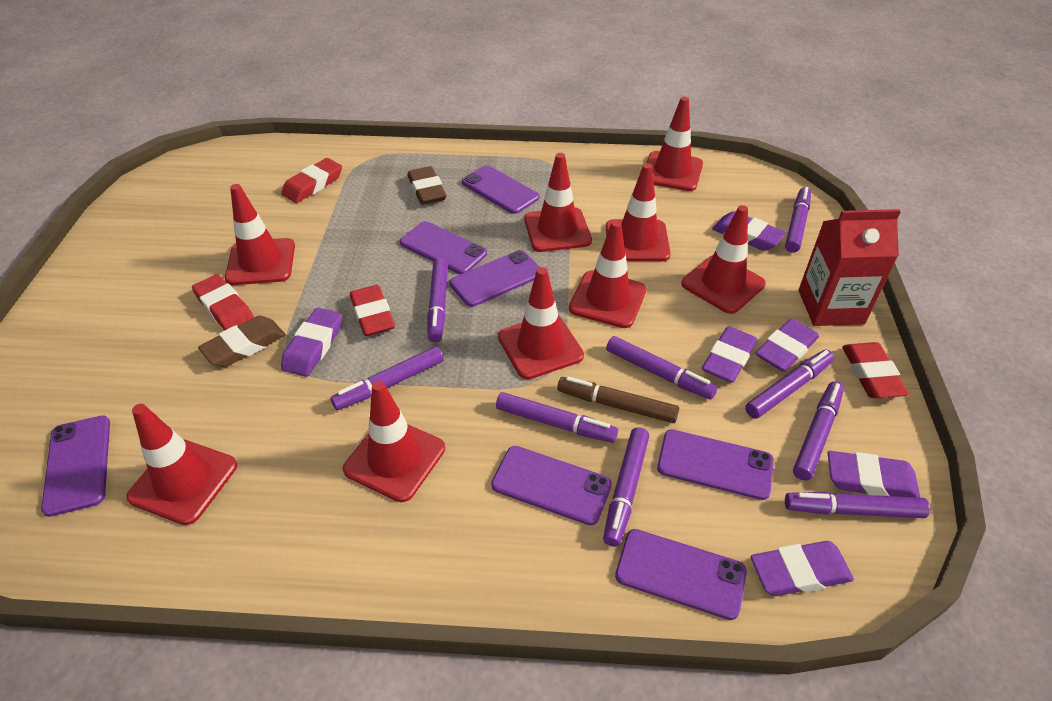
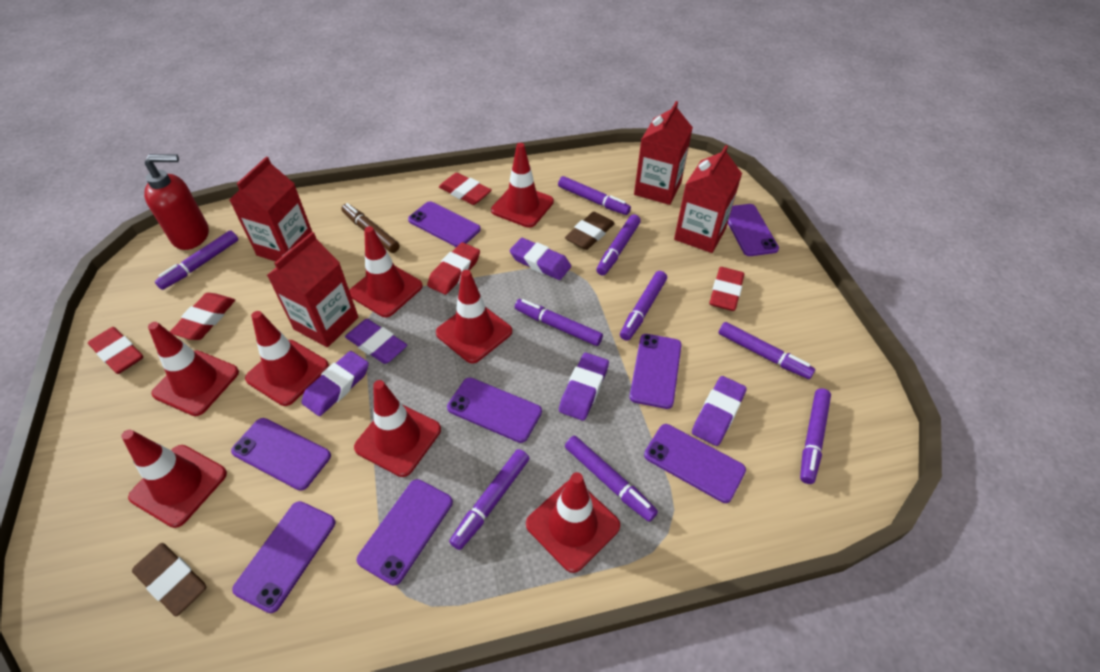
purple eraser: [281,308,342,377] [702,326,757,383] [712,211,786,251] [751,541,854,596] [755,318,819,372] [828,451,920,498] = 6 -> [301,351,369,416] [345,319,407,364] [510,238,571,280] [559,353,609,421] [692,376,747,446] = 5
purple phone: [41,415,110,517] [400,221,487,274] [450,250,539,307] [462,165,539,214] [491,446,612,525] [615,529,747,620] [657,430,774,500] = 7 -> [231,418,331,491] [232,501,336,613] [356,479,453,585] [408,201,481,247] [447,378,542,443] [629,334,682,409] [644,424,746,503] [728,204,779,256] = 8
red carton: [798,209,901,326] = 1 -> [229,157,312,261] [267,232,358,347] [634,101,693,205] [674,145,742,253] = 4
red eraser: [192,274,254,330] [281,158,342,203] [350,285,395,336] [842,342,909,398] = 4 -> [88,327,143,374] [170,293,235,340] [427,242,480,295] [439,173,492,205] [709,267,744,311] = 5
red soap dispenser: none = 0 -> [144,154,209,250] = 1
red traffic cone: [126,404,237,525] [225,184,295,285] [343,381,445,502] [498,267,584,379] [524,153,592,252] [569,220,646,328] [606,163,671,261] [646,97,703,191] [681,205,766,314] = 9 -> [121,429,227,528] [148,322,239,416] [245,311,329,406] [349,226,423,317] [354,380,441,477] [436,270,512,363] [491,143,554,228] [526,472,620,573] = 8

